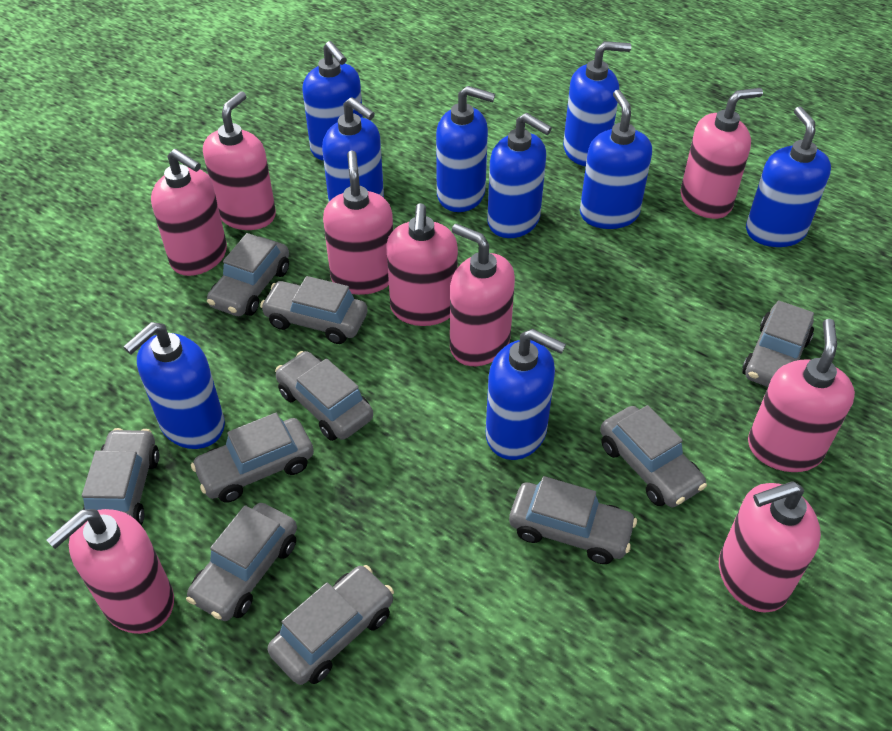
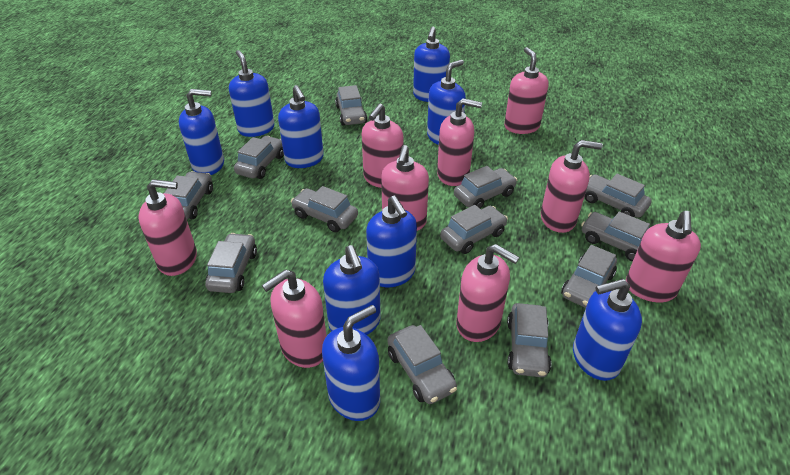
grey car: [82,428,159,526] [186,503,297,621] [191,413,314,503] [207,233,289,316] [260,276,367,344] [268,565,394,685] [275,351,373,441] [509,476,637,564] [600,405,707,507] [742,300,814,387] = 10 -> [164,171,213,219] [205,233,257,293] [234,136,284,179] [291,186,358,232] [335,85,367,125] [387,325,457,404] [440,205,508,254] [454,166,517,208] [507,303,551,377] [561,245,617,308] [581,212,650,261] [585,174,652,218] = 12

